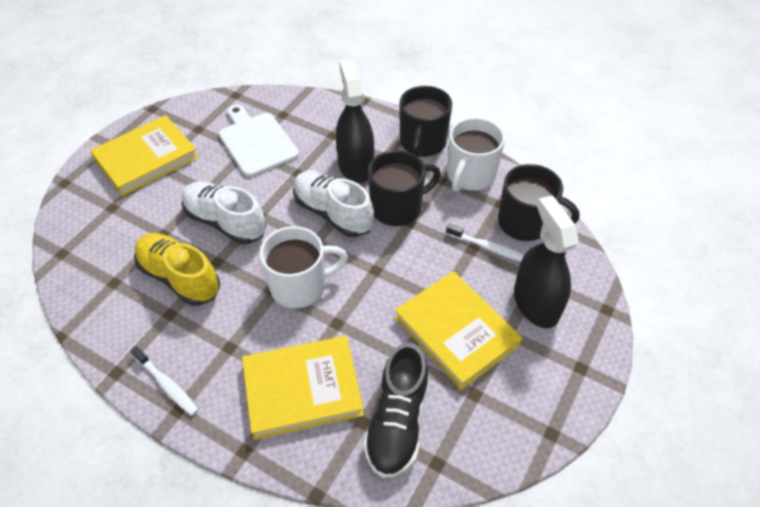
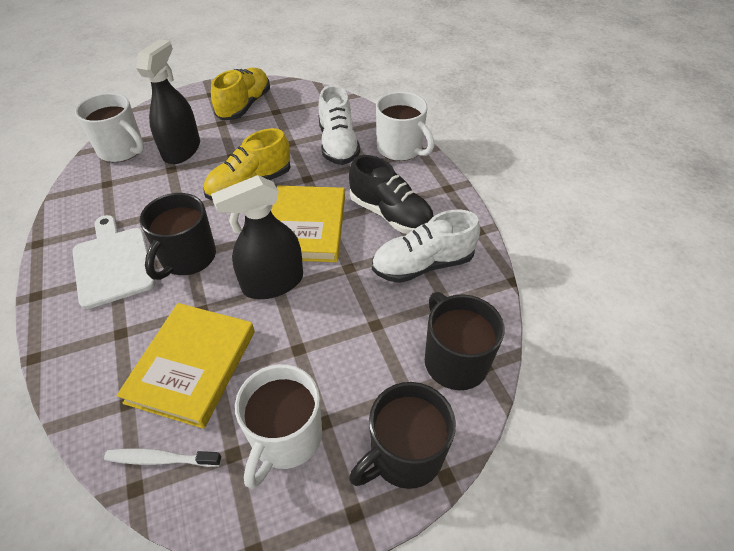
white mug: [260,226,348,308] [447,117,505,192] = 2 -> [75,93,144,162] [235,364,322,489] [376,92,434,161] = 3
white toothbrush: [130,346,199,416] [446,223,524,262] = 2 -> [104,448,222,467] = 1
yellow book: [90,115,199,196] [242,336,364,440] [395,271,522,390] = 3 -> [116,303,255,429] [271,186,345,262] = 2
yellow shoe: [134,233,220,306] = 1 -> [203,128,290,201] [211,68,270,120] = 2

